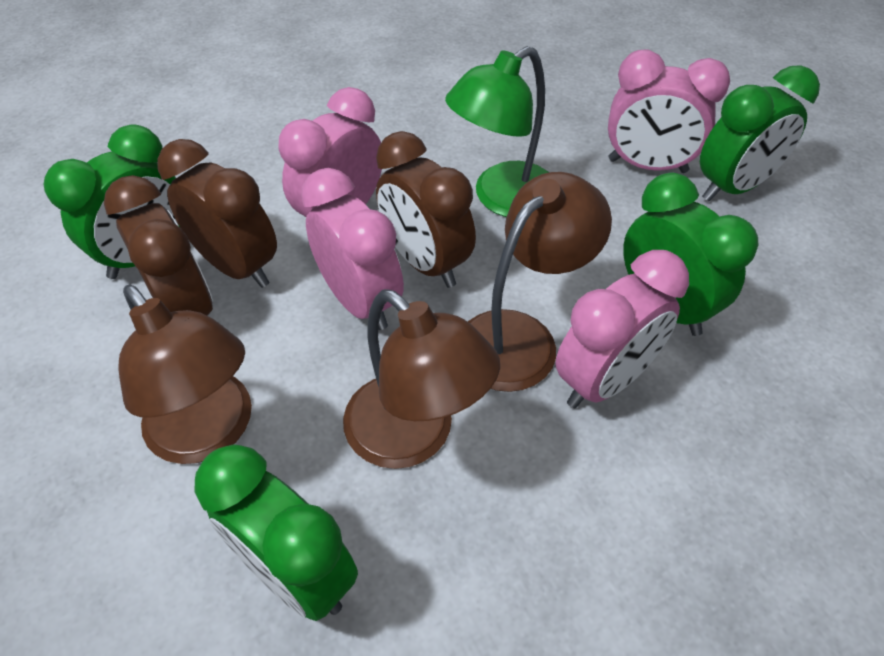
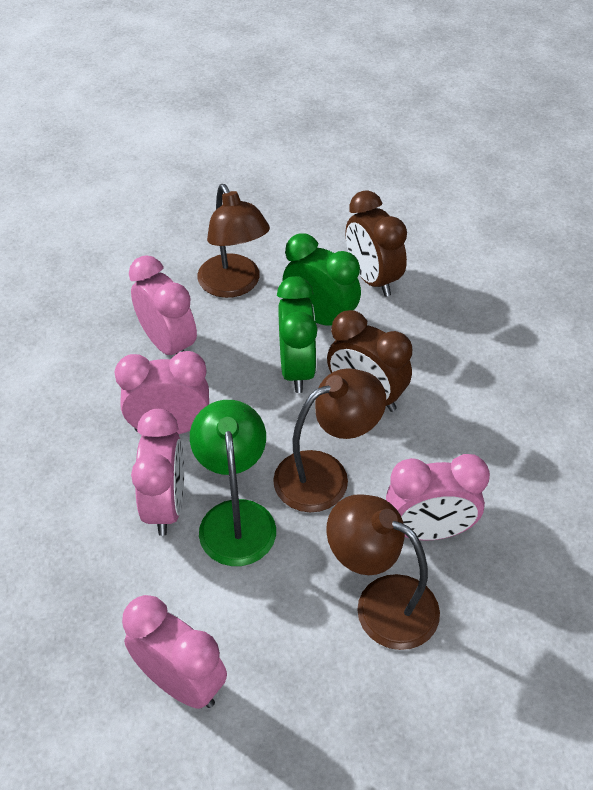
brown clock: [104,175,213,315] [157,139,277,288] [376,131,476,288] = 3 -> [327,310,412,412] [346,190,407,297] = 2
green clock: [43,124,180,279] [195,444,358,621] [623,172,758,336] [700,65,820,201] = 4 -> [277,276,318,393] [282,234,361,326] = 2
pink clock: [278,87,382,217] [301,168,404,330] [555,250,689,408] [608,50,730,173] = 4 -> [115,351,209,434] [122,595,227,709] [129,255,197,355] [131,409,184,536] [386,454,490,541] = 5

